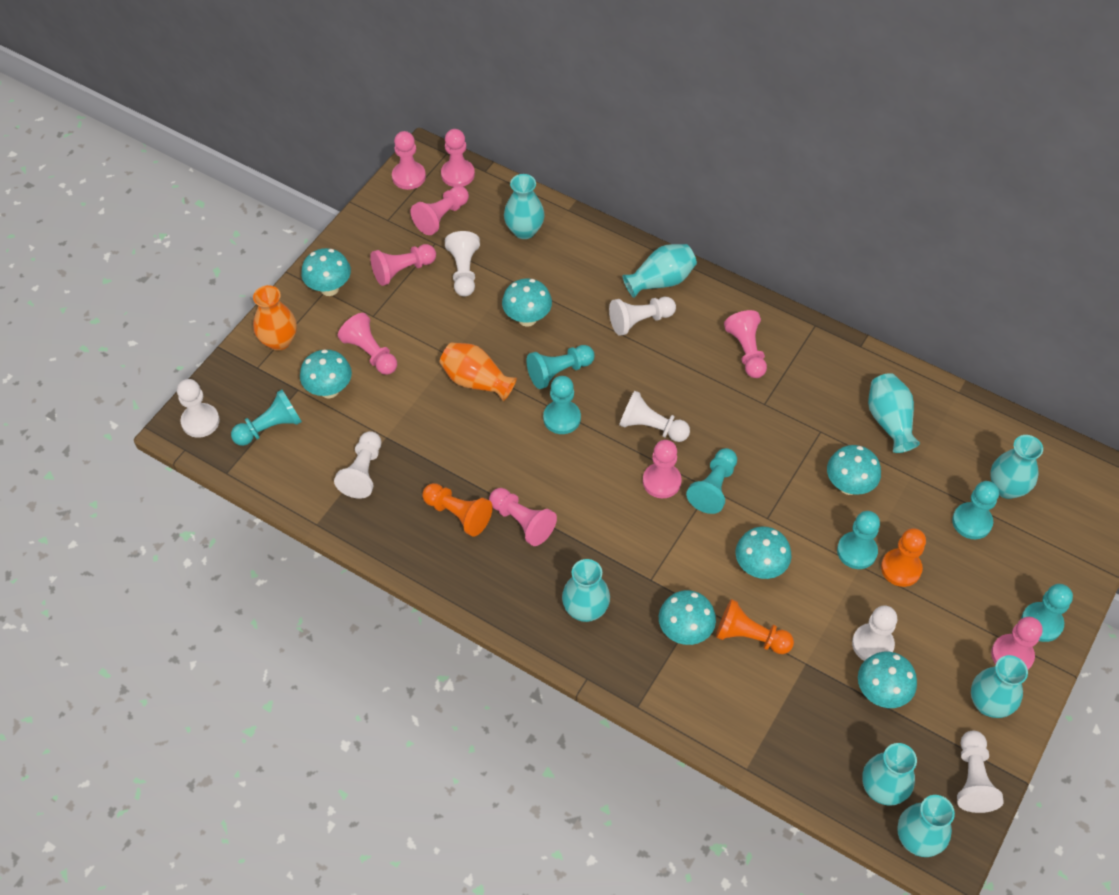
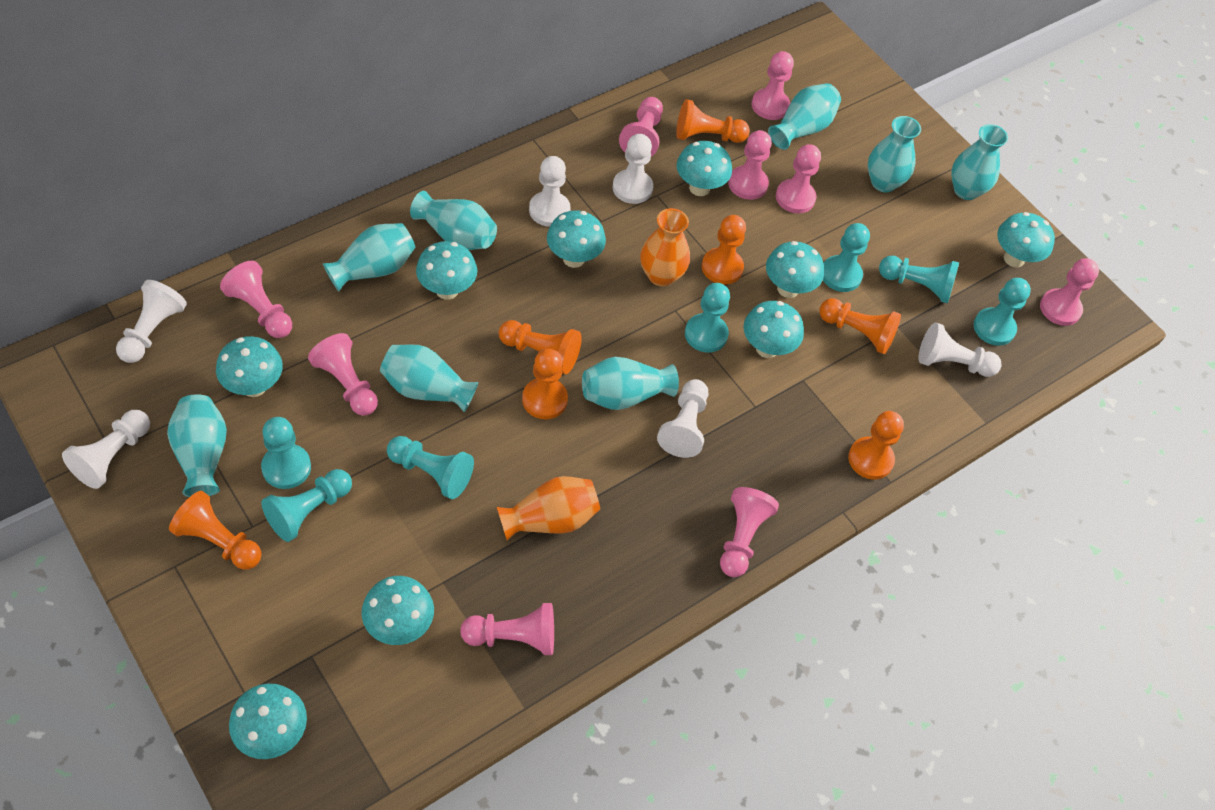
orange pawn: [422,483,493,537] [716,599,794,654] [881,528,926,587] = 3 -> [169,491,262,570] [499,320,582,374] [522,349,568,420] [676,99,750,143] [702,215,746,285] [819,298,901,354] [848,411,904,480] = 7
turquoise mushroom: [300,349,352,398] [301,248,351,296] [502,278,552,327] [659,590,716,645] [736,526,792,579] [827,445,881,495] [858,652,917,708] = 7 -> [216,336,283,397] [229,683,307,759] [361,576,434,645] [416,241,477,300] [547,210,606,268] [676,141,732,196] [743,301,804,358] [766,241,824,298] [997,212,1055,267] = 9
white pawn: [177,379,220,438] [334,431,381,499] [445,231,480,297] [609,297,676,336] [619,391,690,442] [852,605,897,661] [957,731,1004,813] = 7 -> [62,410,150,489] [116,280,187,363] [529,156,571,227] [613,134,653,204] [657,379,708,458] [918,322,1001,377] = 6

